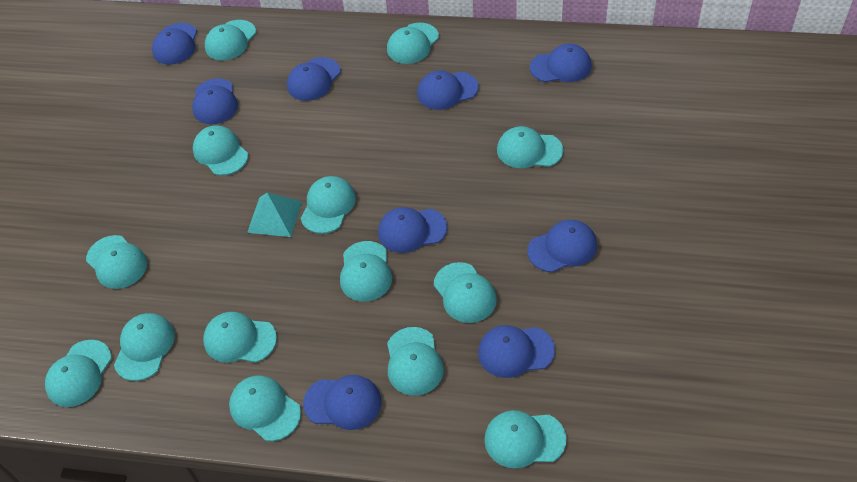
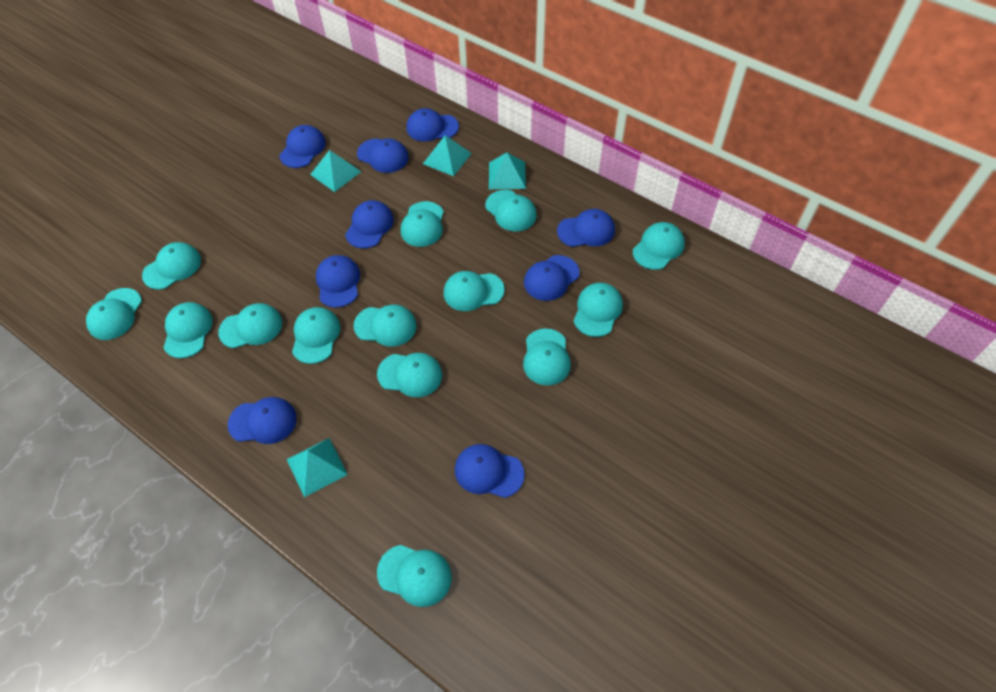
turquoise pyramid: [247,193,302,237] = 1 -> [287,438,348,497] [310,150,362,192] [423,135,472,176] [489,152,526,189] = 4

